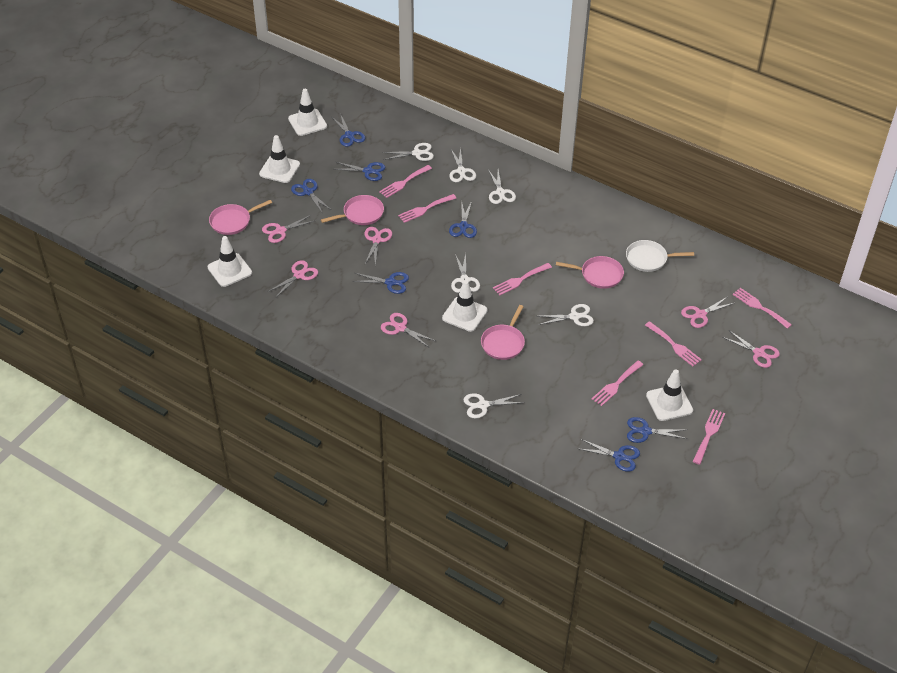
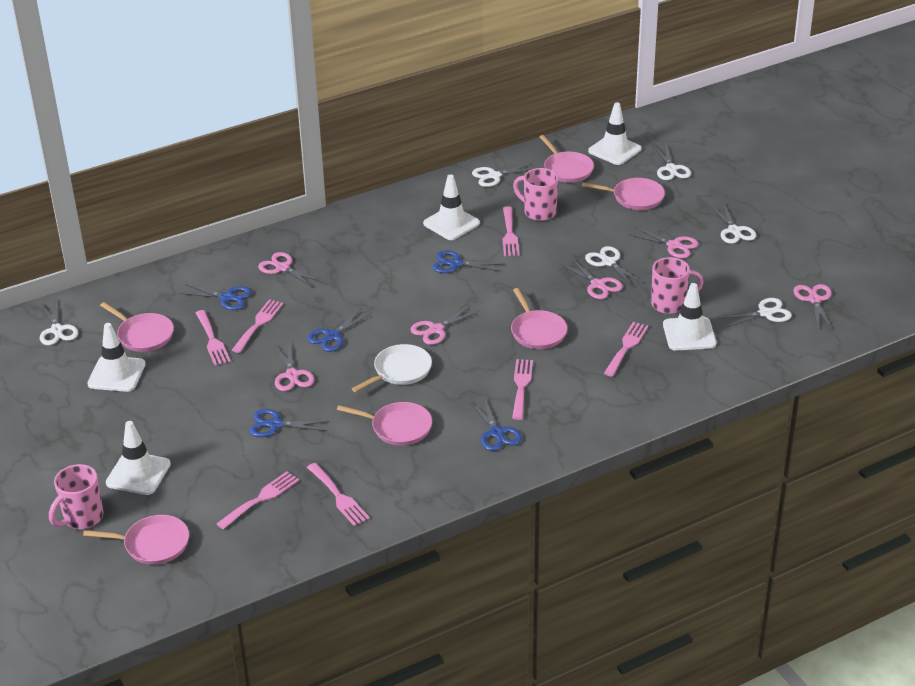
blue scissors: [291,179,331,212] [331,114,366,147] [334,162,385,181] [352,272,409,294] [449,201,477,238] [577,439,640,472] [627,417,687,443] = 7 -> [179,284,252,310] [249,409,330,437] [307,309,372,352] [433,250,502,273] [470,397,522,451] = 5
pink mug: none = 0 -> [49,464,103,529] [513,168,558,221] [651,257,704,314] = 3
pink pan: [209,200,272,235] [321,195,384,225] [481,305,525,360] [556,256,624,289] = 4 -> [83,515,189,565] [100,302,174,352] [337,402,432,446] [511,288,567,349] [540,135,594,183] [582,178,665,210] = 6

